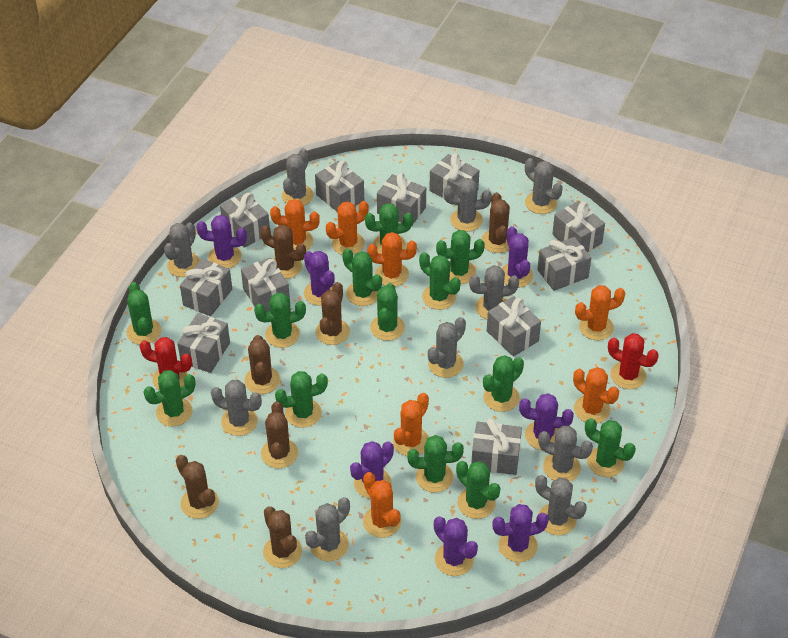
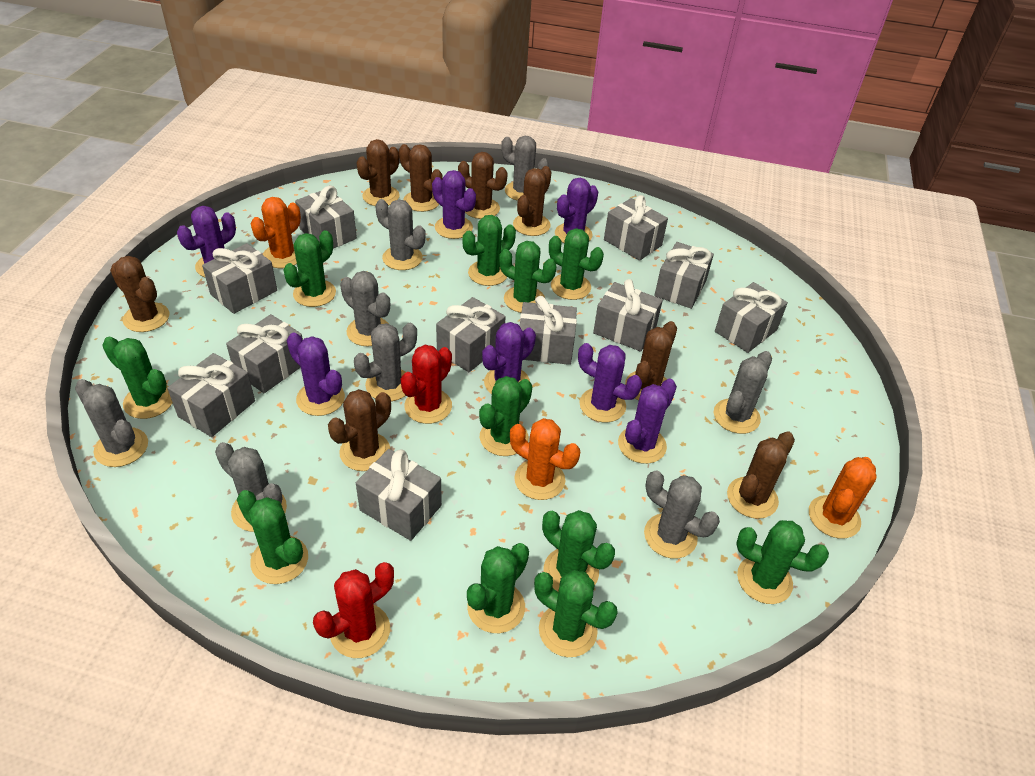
brown cactus: [176,455,219,519] [244,335,280,394] [260,225,306,279] [261,401,298,468] [263,506,302,568] [315,282,350,345] [481,192,510,253] = 7 -> [110,256,169,332] [328,389,391,471] [356,139,400,206] [399,144,443,212] [458,152,507,219] [513,166,552,236] [625,321,677,401] [727,431,795,519] = 8
green cactus: [127,282,161,345] [144,370,195,426] [254,292,306,348] [275,371,328,428] [342,248,382,306] [365,203,413,254] [370,283,405,341] [407,435,464,493] [419,252,461,310] [436,230,485,284] [456,461,501,519] [483,355,524,412] [585,418,636,477] = 13 -> [102,337,173,419] [237,490,308,584] [283,230,336,307] [462,215,516,286] [467,543,529,633] [479,376,532,456] [499,241,557,313] [534,570,618,657] [542,510,615,591] [549,228,604,300] [736,520,829,604] = 11
grey cactus: [164,223,200,277] [211,380,262,436] [282,148,314,206] [305,497,350,561] [428,317,466,378] [444,178,492,232] [469,265,519,319] [525,158,563,214] [535,475,587,535] [538,426,593,482] = 10 -> [75,379,148,467] [215,442,287,532] [340,271,390,346] [354,323,417,401] [375,199,425,270] [501,136,549,201] [644,470,720,559] [714,351,772,434] = 8
orange cactus: [270,199,320,250] [326,201,369,255] [363,472,401,538] [367,232,417,287] [393,393,429,456] [573,367,619,423] [575,285,625,340] = 7 -> [251,197,301,268] [510,418,580,500] [809,457,877,539] = 3

